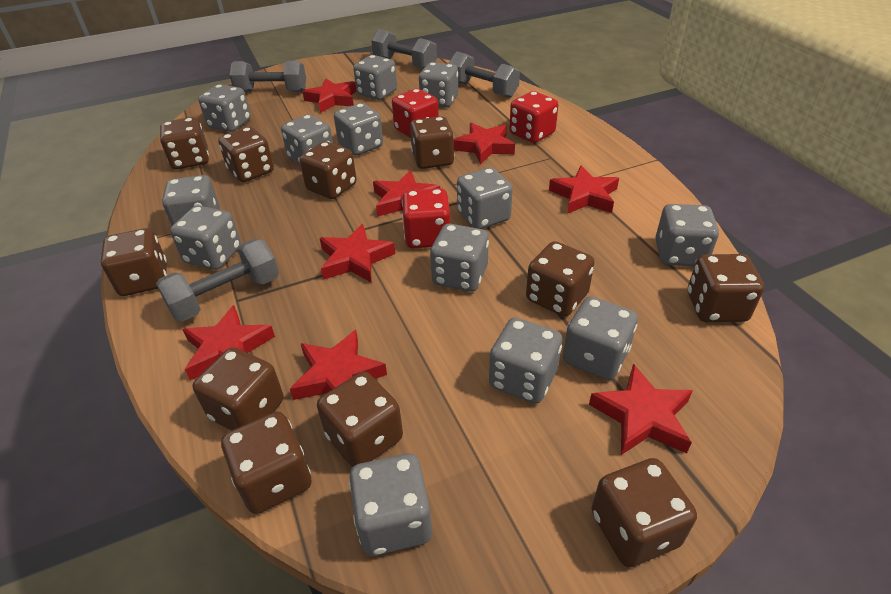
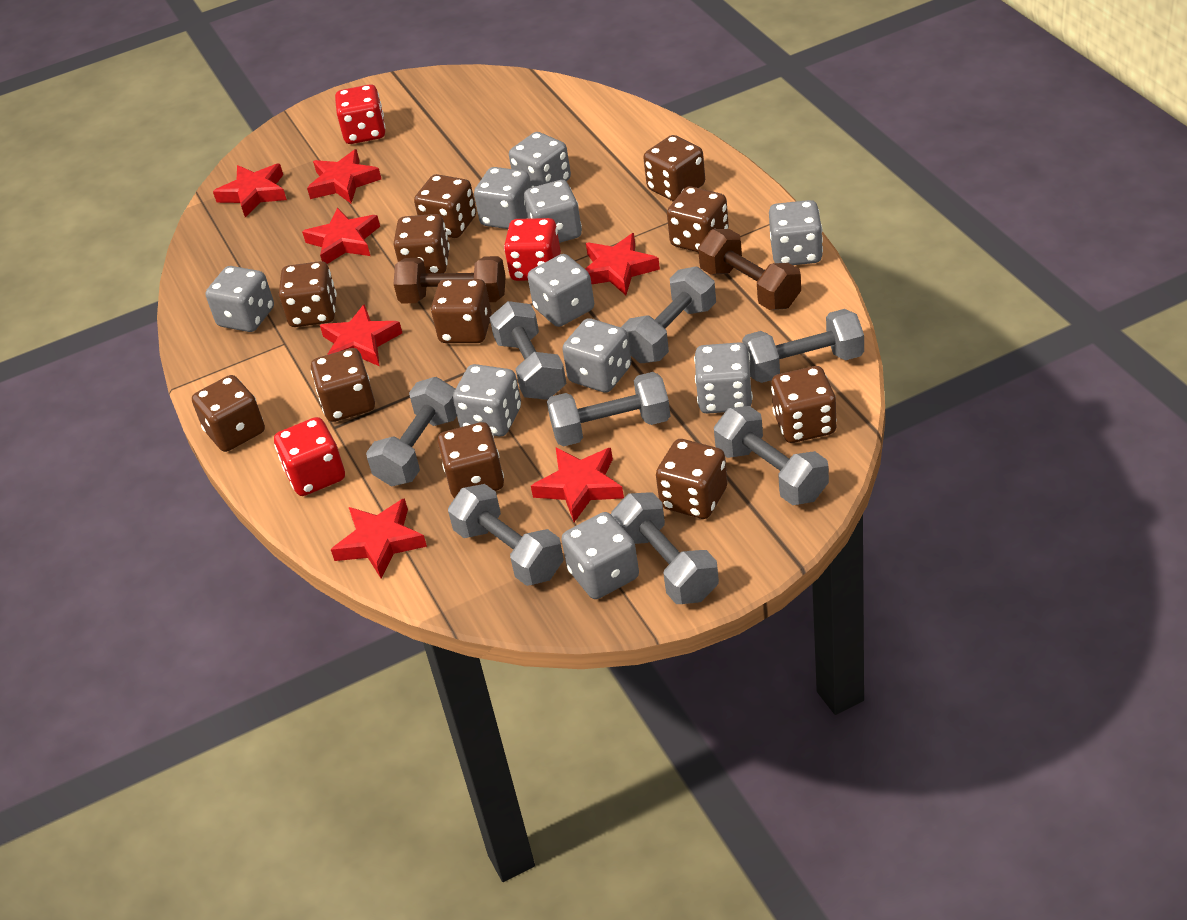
brown dumbbell: none = 0 -> [394,256,506,303] [698,229,801,310] = 2
grey dice: [162,175,220,226] [170,205,241,270] [198,84,251,132] [281,114,333,164] [334,103,383,155] [349,453,432,556] [353,55,397,100] [419,62,458,107] [430,224,489,292] [457,167,513,229] [489,317,562,403] [563,296,638,380] [655,204,719,266] = 13 -> [205,266,274,332] [453,364,521,436] [474,167,532,229] [509,132,571,187] [524,180,582,243] [528,254,594,327] [561,512,639,599] [562,318,631,393] [694,342,753,414] [769,200,823,265] = 10
grey dumbbell: [156,239,279,322] [230,61,306,92] [371,29,437,69] [448,52,520,98] = 4 -> [366,377,457,487] [448,484,564,586] [490,301,566,400] [547,372,670,446] [611,492,719,604] [621,267,716,363] [714,406,829,505] [742,309,864,383] = 8
red star: [182,305,275,380] [290,330,387,400] [302,78,357,113] [319,224,396,282] [373,170,440,217] [454,123,515,164] [549,165,619,214] [589,364,693,455] = 8 -> [213,164,287,217] [302,208,380,264] [307,149,381,203] [320,304,402,366] [331,498,427,579] [531,448,624,522] [585,233,660,295] = 7

